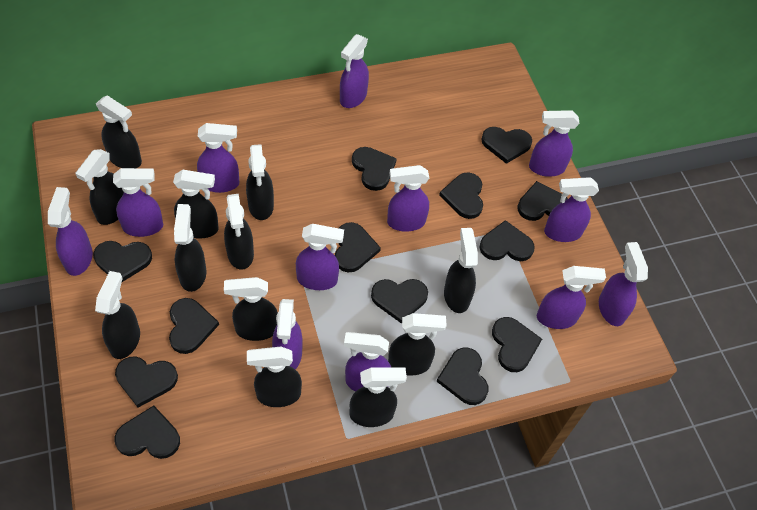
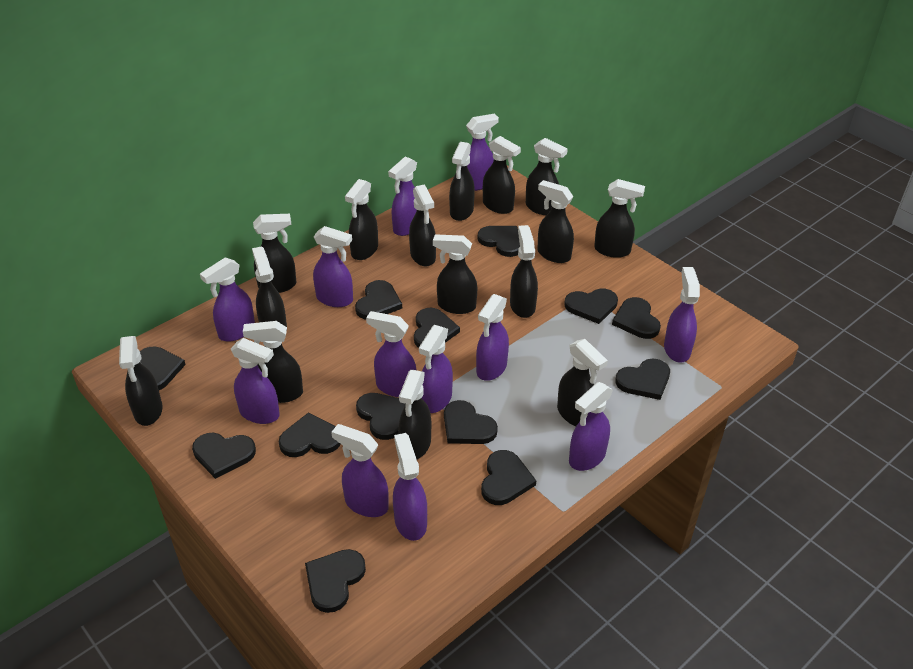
black spray bottle: [76,149,124,225] [95,271,140,359] [96,95,142,168] [173,170,219,239] [174,204,206,292] [224,194,254,270] [224,277,278,341] [246,144,274,220] [247,347,302,407] [349,367,407,427] [388,313,447,376] [444,228,478,313] = 12 -> [119,336,163,426] [243,321,303,403] [252,246,287,327] [253,214,296,293] [345,179,378,260] [398,370,431,459] [409,184,436,266] [433,234,477,314] [449,142,475,221] [483,136,521,214] [510,225,538,318] [526,138,568,215] [537,180,574,263] [557,339,608,426] [594,179,645,258] = 15

